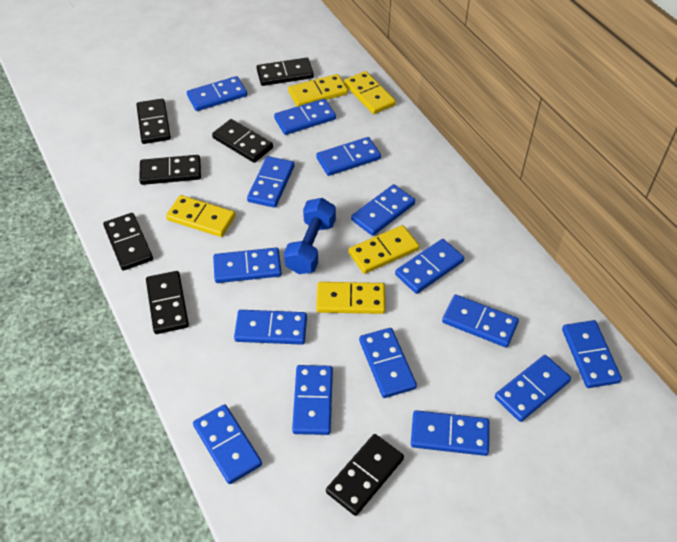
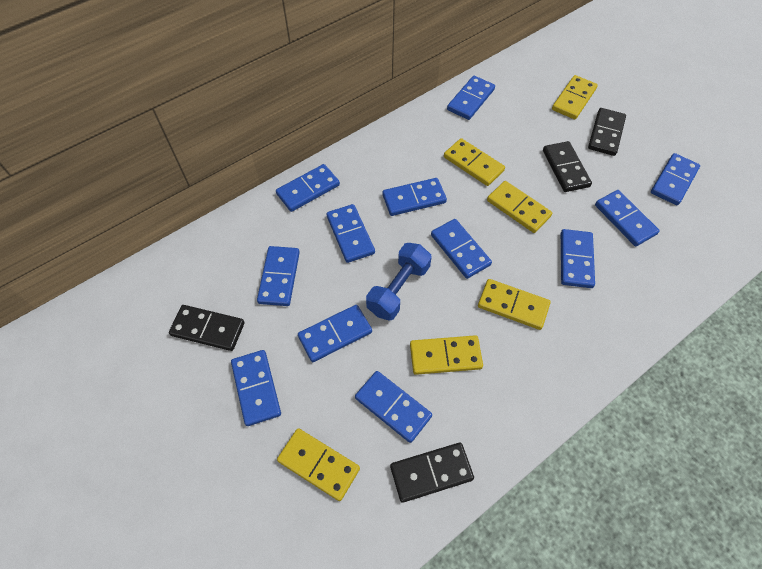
black domino: [103,213,153,271] [136,99,171,144] [139,155,201,185] [146,271,189,334] [212,119,273,163] [257,58,314,86] [326,434,404,516] = 7 -> [169,305,245,351] [390,443,474,503] [543,141,592,192] [588,108,626,156] = 4
blue domino: [187,76,247,111] [193,404,262,484] [213,248,282,283] [234,310,307,345] [247,156,294,208] [274,99,336,135] [292,365,333,435] [316,137,381,176] [351,184,415,236] [359,328,417,398] [395,239,464,294] [411,410,489,456] [442,294,519,347] [495,355,571,422] [562,320,622,388] = 15 -> [231,350,281,426] [257,246,300,306] [276,164,340,212] [298,305,372,362] [326,204,375,263] [355,371,432,443] [382,178,447,216] [431,219,492,279] [447,76,495,120] [561,229,595,288] [595,190,660,246] [651,153,700,205] = 12
yellow domino: [166,195,235,237] [288,74,348,107] [316,282,385,314] [344,71,396,114] [348,225,419,274] = 5 -> [277,428,360,501] [410,335,483,375] [444,138,505,186] [478,279,550,330] [487,181,552,233] [552,75,598,119] = 6

